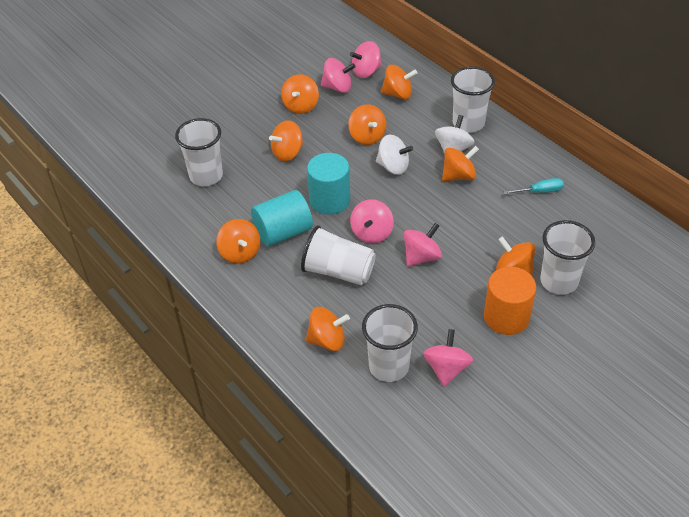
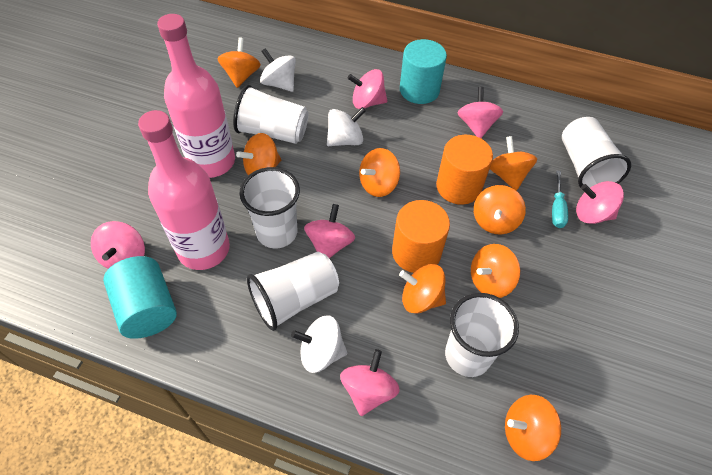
orange cylinder: [484,267,536,335] = 1 -> [392,200,450,273] [436,135,493,205] = 2
pink bottle: none = 0 -> [138,110,230,270] [157,14,235,178] = 2
pink spinning top: [321,58,355,93] [350,41,381,78] [350,199,394,243] [404,223,442,267] [423,329,473,387] = 5 -> [91,221,145,269] [304,204,355,258] [340,349,400,416] [348,69,387,109] [458,87,503,138] [576,181,624,224] = 6
white spinning top: [376,134,413,175] [435,115,474,154] = 2 -> [260,48,296,92] [291,315,347,373] [327,107,366,146] = 3

